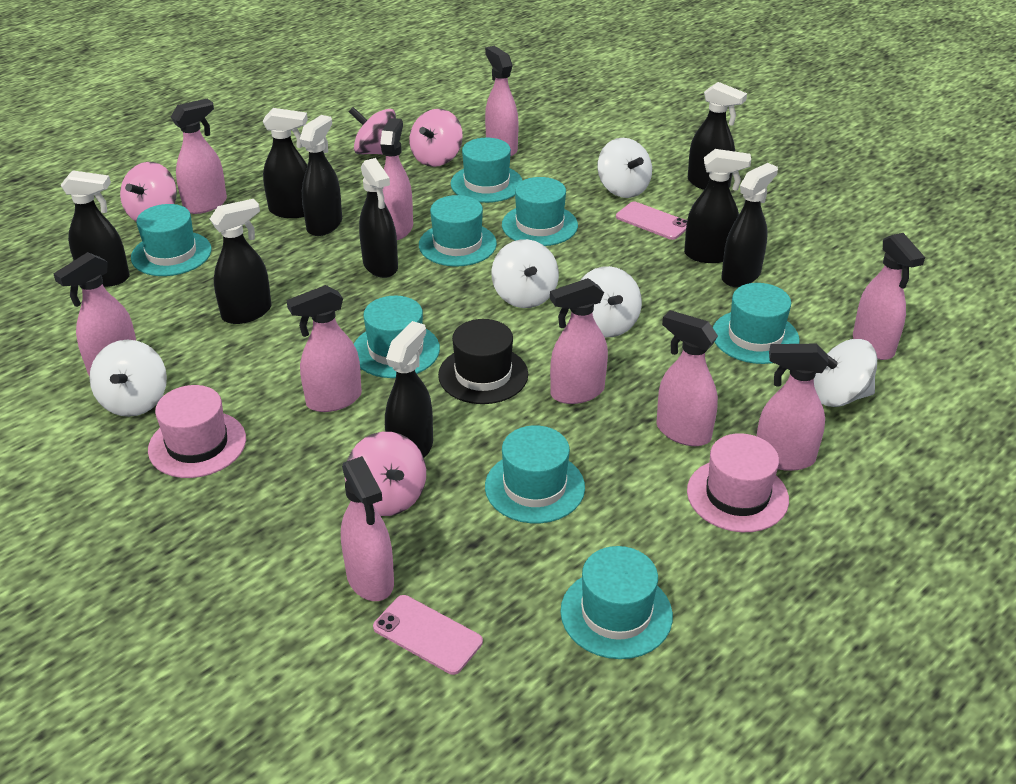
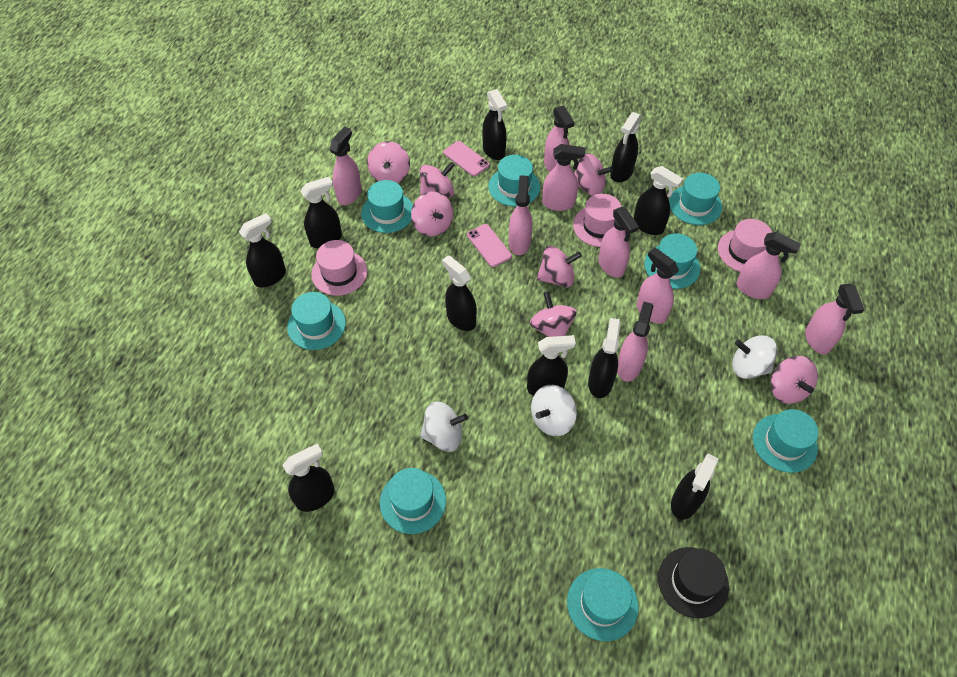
black spray bottle: [61,170,130,287] [210,199,271,324] [263,108,308,218] [300,115,342,236] [359,158,398,278] [385,321,433,458] [684,149,751,263] [688,82,747,190] [721,163,778,287] = 9 -> [239,213,286,288] [282,443,335,512] [300,177,342,248] [442,255,477,331] [482,89,507,160] [527,335,576,396] [588,318,621,398] [610,112,642,182] [633,166,683,235] [671,454,718,519] = 10
pink hat: [148,385,246,478] [687,433,789,532] = 2 -> [311,240,367,296] [573,194,622,247] [718,219,772,272] = 3
pink spinning top: [120,162,177,221] [345,432,426,516] [349,107,400,155] [409,109,463,167] = 4 -> [367,141,410,183] [411,191,453,236] [420,162,455,198] [530,291,577,337] [537,246,582,288] [574,153,613,196] [770,356,818,404] = 7
pink spray bottle: [53,252,136,376] [171,99,227,214] [286,285,362,412] [341,456,394,601] [380,118,413,240] [485,46,519,156] [550,278,608,404] [656,310,718,446] [757,344,829,471] [853,233,925,360] = 10 -> [329,127,361,205] [509,175,532,255] [542,144,585,211] [544,105,575,172] [599,207,639,278] [617,302,653,382] [637,248,679,324] [737,232,801,299] [805,284,865,354] = 9
white spinning top: [89,340,167,417] [491,239,559,308] [580,266,642,337] [597,138,652,198] [814,339,877,407] = 5 -> [420,402,468,452] [531,385,577,436] [732,335,777,379] = 3

